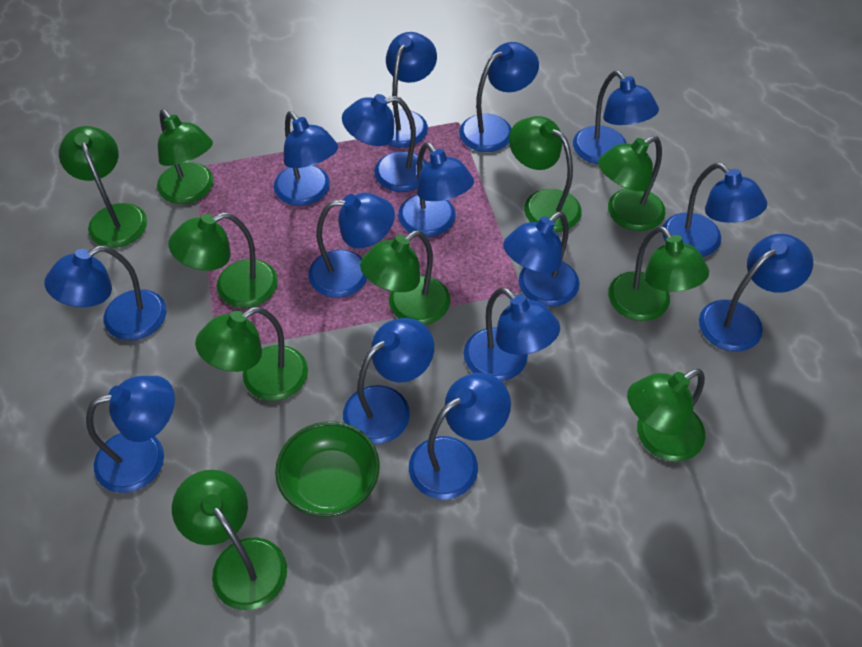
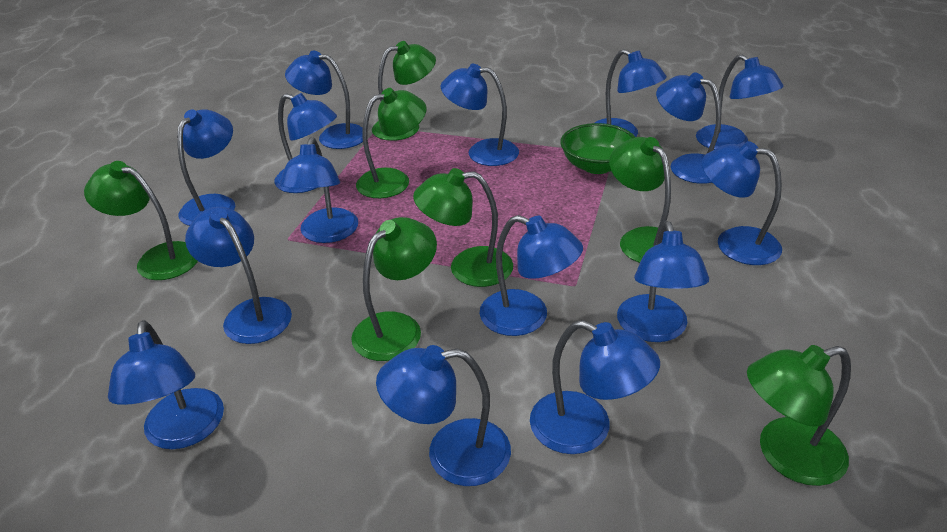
green lamp: [59,126,147,248] [157,109,214,204] [168,212,278,308] [172,470,287,610] [195,307,308,401] [360,230,450,325] [509,116,582,232] [598,136,666,231] [608,226,709,321] [627,369,705,462] = 10 -> [84,161,198,280] [351,217,437,361] [356,88,426,198] [372,41,436,141] [413,168,513,287] [609,137,671,263] [747,345,851,486] = 7

